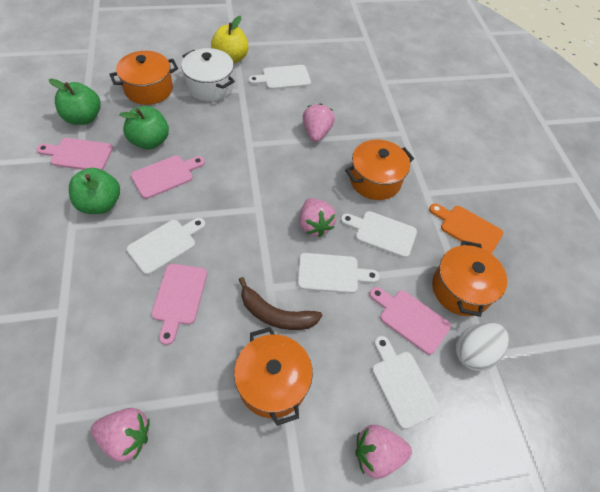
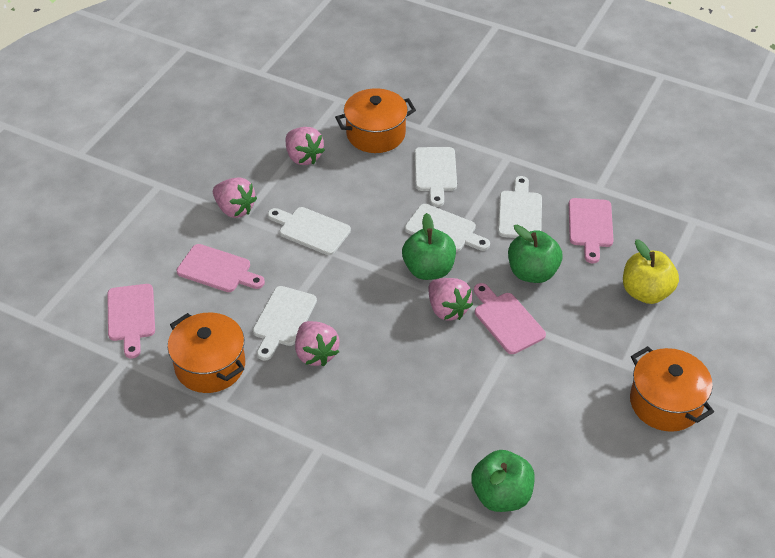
brown banana: [238,277,322,330] = 1 -> none = 0
orange cutting board: [429,203,503,254] = 1 -> none = 0
orange pot: [109,51,178,105] [234,327,313,426] [345,139,414,200] [432,240,507,317] = 4 -> [167,313,245,393] [335,88,416,153] [630,346,714,432] = 3
white egg: [456,322,509,371] = 1 -> none = 0
white pot: [181,48,235,101] = 1 -> none = 0

